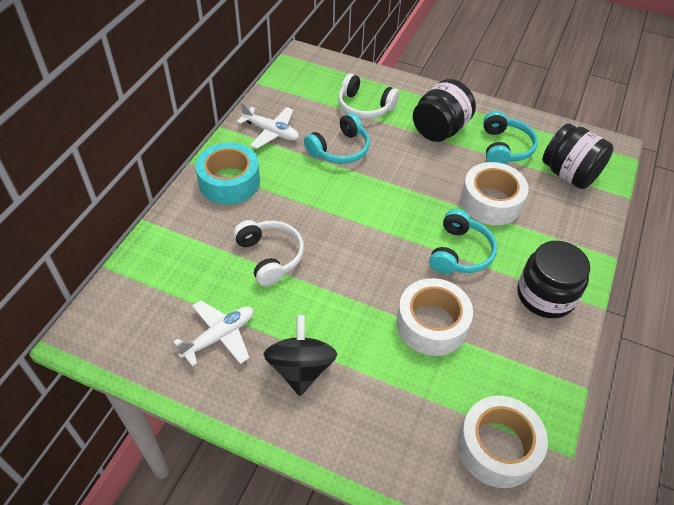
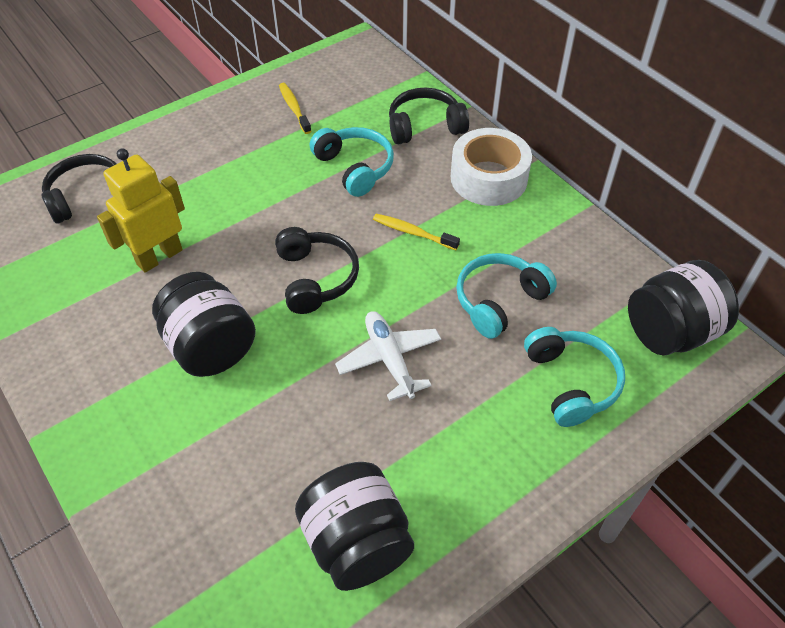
black headphones: none = 0 -> [42,154,116,223] [275,227,359,314] [389,88,469,144] = 3
black spinning top: [264,315,337,396] = 1 -> none = 0
turquoise tape: [196,142,260,205] = 1 -> none = 0
white headphones: [233,220,304,286] [338,73,399,119] = 2 -> none = 0
white plane: [173,300,253,367] [237,102,299,149] = 2 -> [335,311,441,401] = 1
white tape: [396,278,473,356] [458,396,548,488] [461,162,529,225] = 3 -> [451,128,532,206] = 1
yellow robot: none = 0 -> [97,148,185,273] = 1
yellow toothbrush: none = 0 -> [279,83,311,134] [373,214,460,250] = 2

